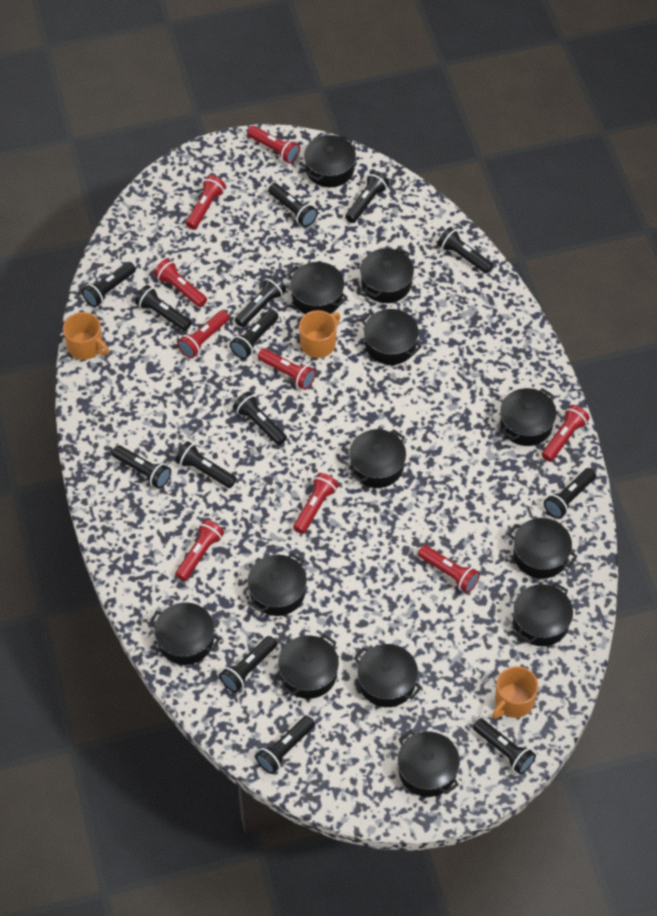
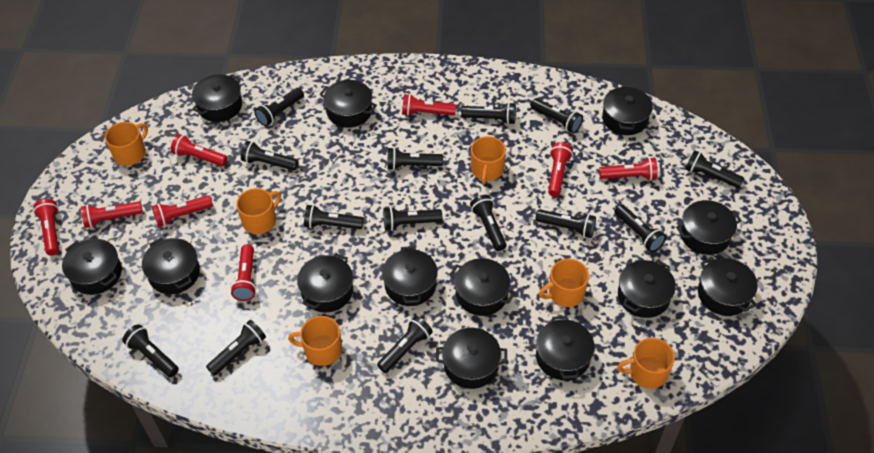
orange mug: [63,312,109,360] [299,310,340,358] [492,666,538,719] = 3 -> [105,122,148,166] [236,188,281,234] [288,316,342,366] [471,136,506,184] [539,259,589,307] [617,338,675,389] = 6
red flashlight: [154,259,207,307] [175,519,224,581] [177,310,229,358] [186,175,226,230] [247,126,300,164] [258,348,316,390] [293,473,338,534] [418,545,480,593] [542,405,590,462] = 9 -> [33,199,59,256] [81,201,143,228] [152,195,213,227] [171,134,228,166] [231,244,256,301] [402,94,456,116] [548,142,573,197] [599,157,658,181] = 8

